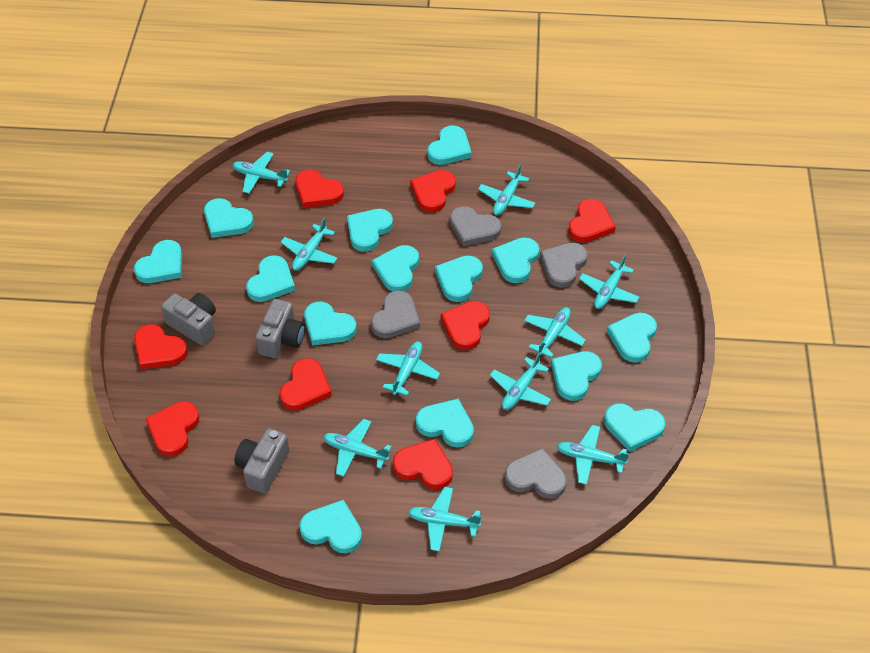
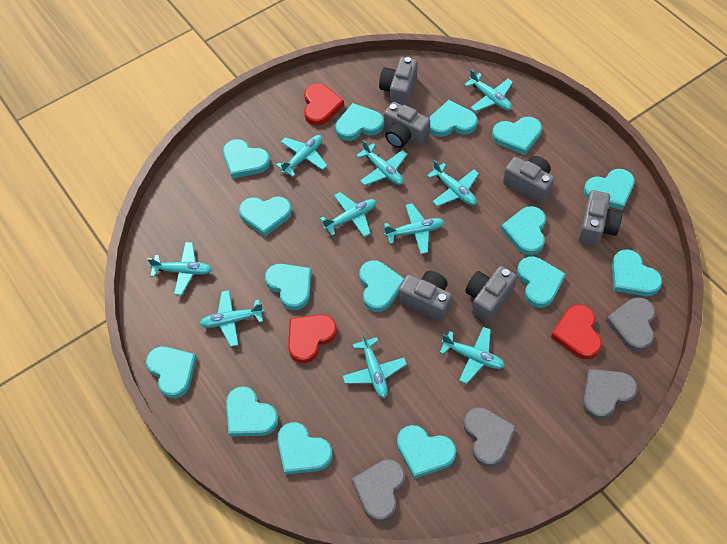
grey camera: [161,293,216,345] [234,428,289,494] [255,299,305,358] = 3 -> [379,57,417,106] [384,102,430,148] [399,271,452,322] [465,266,517,323] [503,156,554,204] [578,190,623,246] = 6
red heart: [134,324,188,369] [145,401,200,457] [279,358,332,411] [295,170,344,208] [393,439,453,489] [410,170,456,213] [441,301,490,350] [568,199,616,243] = 8 -> [288,314,337,363] [304,83,344,126] [551,305,602,359] = 3
turquoise heart: [134,240,182,283] [204,198,254,238] [246,255,295,302] [299,500,362,553] [304,302,357,346] [347,209,393,252] [372,245,419,291] [416,399,474,448] [427,125,472,165] [435,256,483,302] [492,237,539,283] [551,351,602,401] [604,403,665,452] [607,312,657,363] = 14 -> [146,346,197,398] [223,139,270,179] [226,386,278,436] [239,196,292,237] [265,264,312,310] [277,422,333,475] [335,103,384,141] [359,260,404,312] [397,425,456,479] [429,100,477,137] [492,117,542,155] [501,206,546,255] [517,256,566,308] [584,169,635,210] [612,249,662,296] = 15

